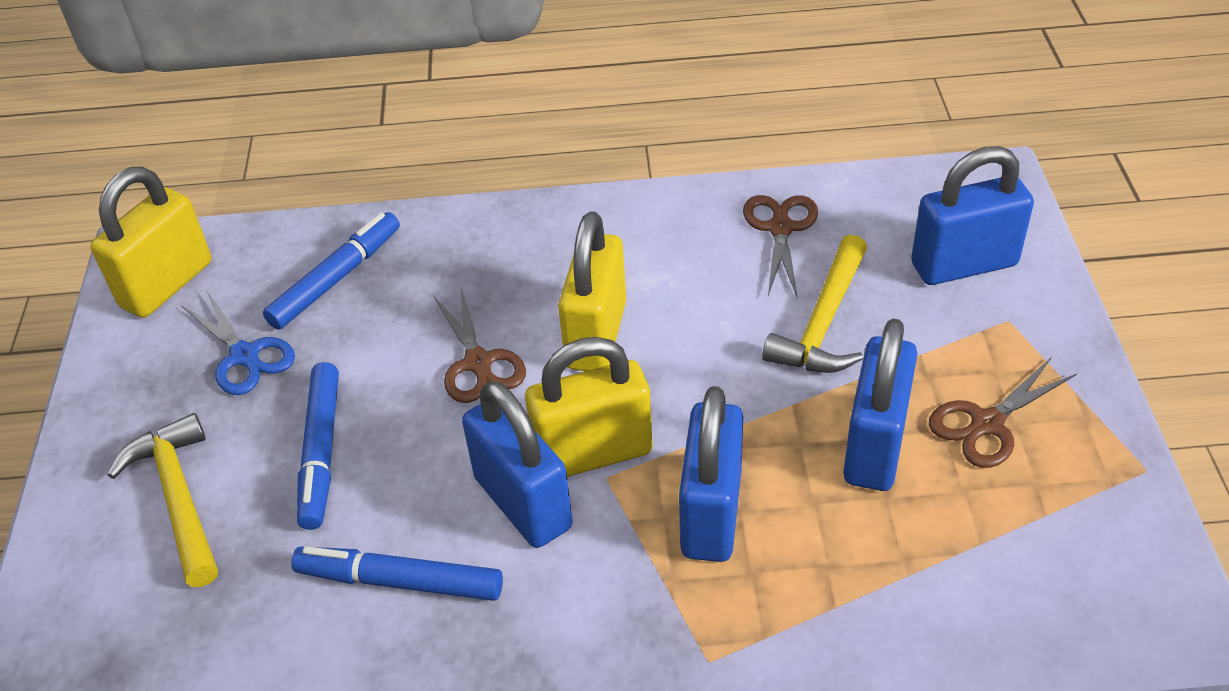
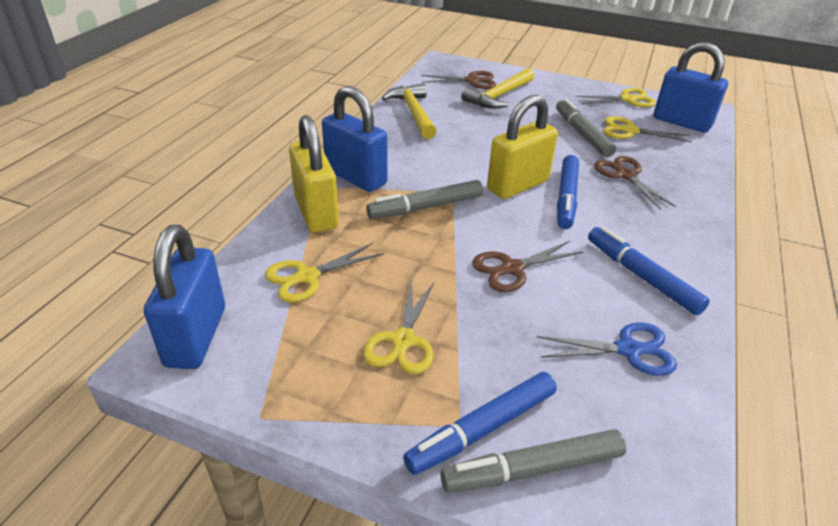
blue padlock: [462,381,573,548] [679,386,743,562] [843,319,917,491] [911,146,1034,285] = 4 -> [144,225,225,369] [322,86,387,192] [654,42,728,133] = 3
grey marker: none = 0 -> [366,180,483,219] [441,429,626,493] [556,99,616,157] = 3
yellow padlock: [90,166,212,318] [525,337,653,477] [558,211,626,371] = 3 -> [289,115,339,233] [487,95,558,199] = 2
yellow scissors: none = 0 -> [265,243,384,303] [363,280,434,374] [576,88,656,107] [604,116,692,142] = 4

